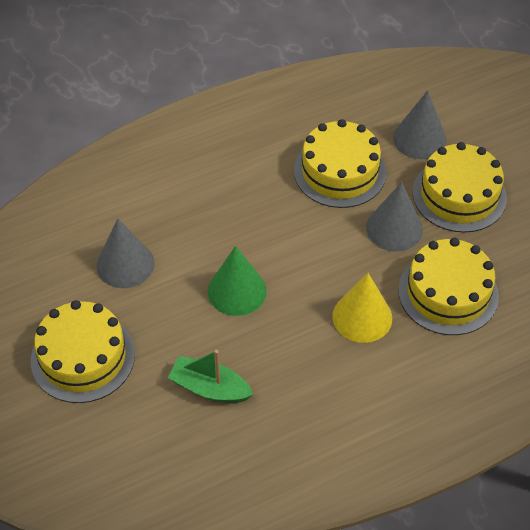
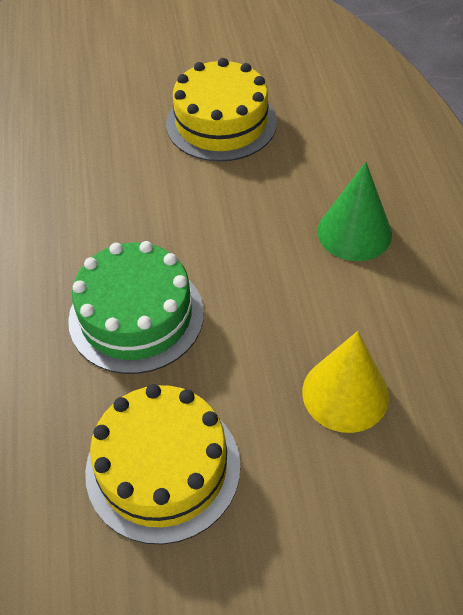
green boat: [168,350,254,403] = 1 -> none = 0
green cake: none = 0 -> [68,241,204,374] = 1
grey cone: [96,219,155,288] [366,182,423,252] [393,90,446,159] = 3 -> none = 0
yellow cake: [31,300,135,403] [294,119,386,208] [398,238,499,335] [412,142,507,233] = 4 -> [85,384,240,545] [166,58,277,162] = 2

